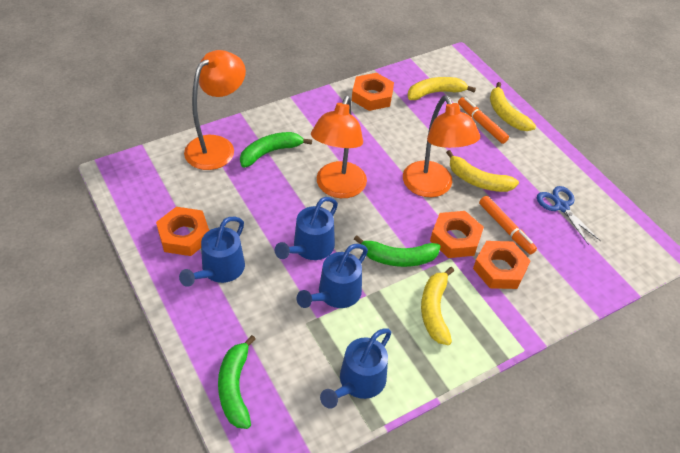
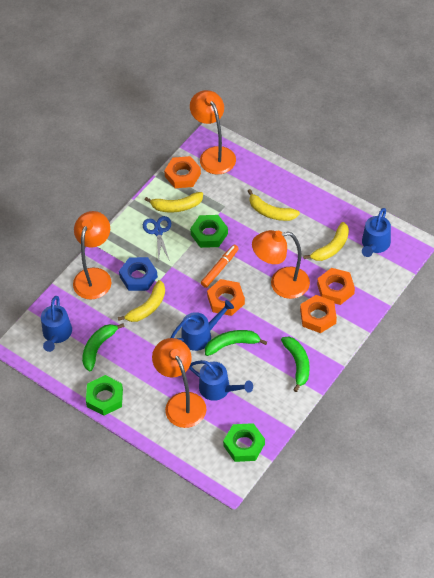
blue nut: none = 0 -> [119,257,158,291] = 1
green nut: none = 0 -> [86,375,123,416] [190,215,228,248] [223,423,265,462] = 3
orange lamp: [184,50,246,170] [311,96,367,198] [403,96,480,197] = 3 -> [73,211,111,300] [152,338,206,428] [190,90,236,174] [252,230,310,299] = 4
orange marker: [458,97,509,144] [479,196,537,255] = 2 -> [201,245,239,288] = 1

